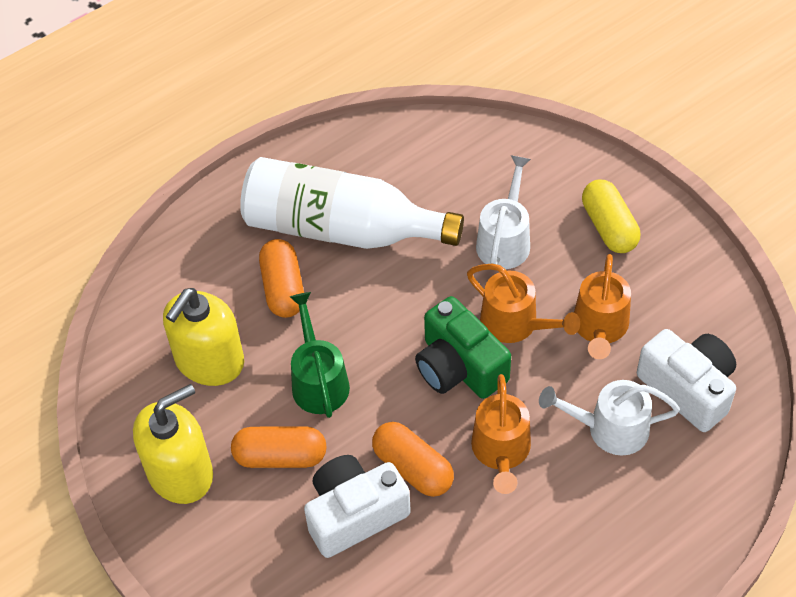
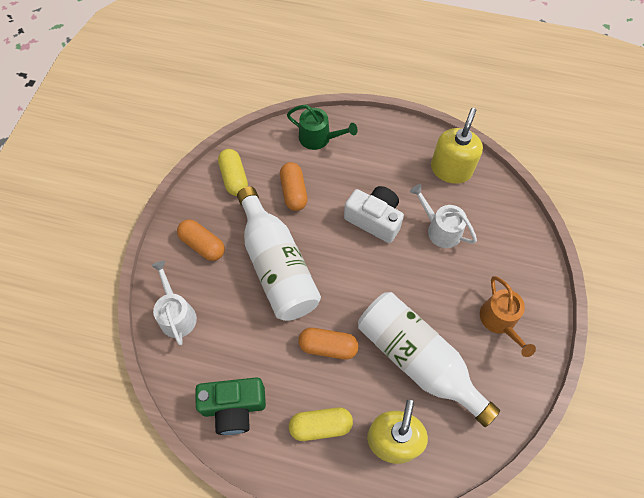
orange watering can: [467,264,580,343] [471,374,531,494] [574,254,631,359] = 3 -> [480,276,536,357] = 1
white bottle: [240,157,464,249] = 1 -> [237,186,321,321] [358,292,500,427] = 2
white camera: [304,455,411,558] [637,329,736,432] = 2 -> [344,186,404,243] = 1
yellow capsule: [582,180,640,253] = 1 -> [218,149,248,196] [289,407,353,441] = 2

